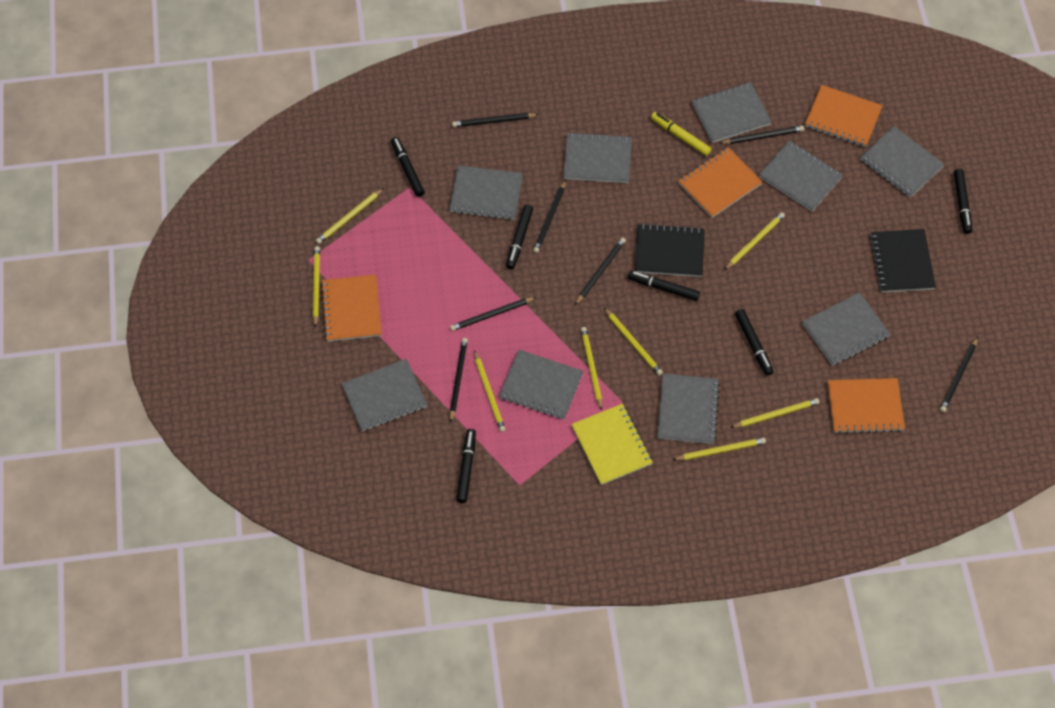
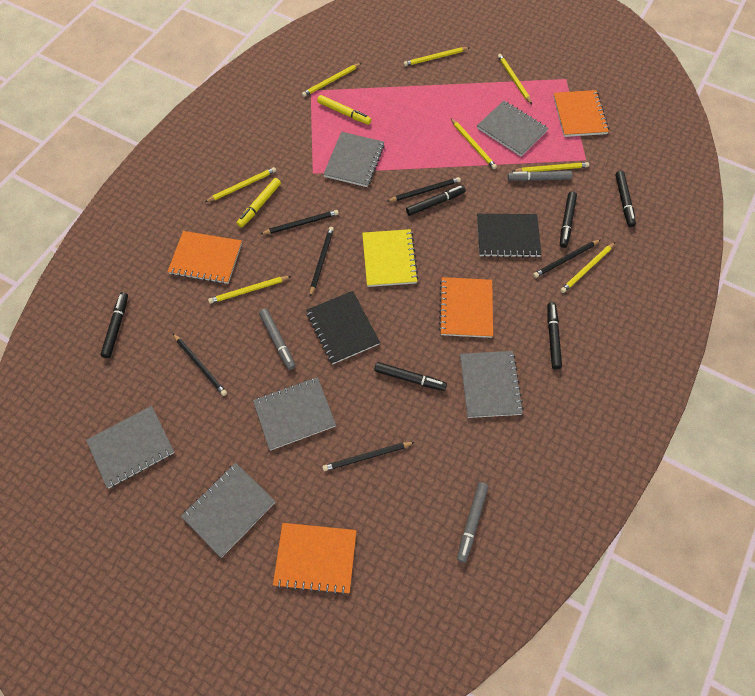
black pencil: [450,297,536,331] [450,338,468,422] [452,113,539,127] [533,180,566,253] [575,237,626,305] [720,126,804,144] [940,337,978,412] = 7 -> [173,333,227,396] [261,210,339,234] [310,227,334,297] [322,442,415,471] [388,177,461,202] [533,240,600,278] = 6
grey marker: none = 0 -> [259,308,295,370] [457,482,489,563] [508,171,572,181] = 3
grey notebook: [341,359,427,431] [449,165,523,220] [499,349,584,420] [563,132,632,183] [658,374,720,444] [692,82,772,143] [759,140,843,212] [803,292,891,366] [861,126,945,198] = 9 -> [86,406,175,488] [181,463,275,558] [253,377,336,451] [323,132,385,187] [460,351,524,418] [477,101,549,156] = 6
yellow marker: [651,112,712,156] = 1 -> [237,178,281,227] [317,95,372,125] = 2

